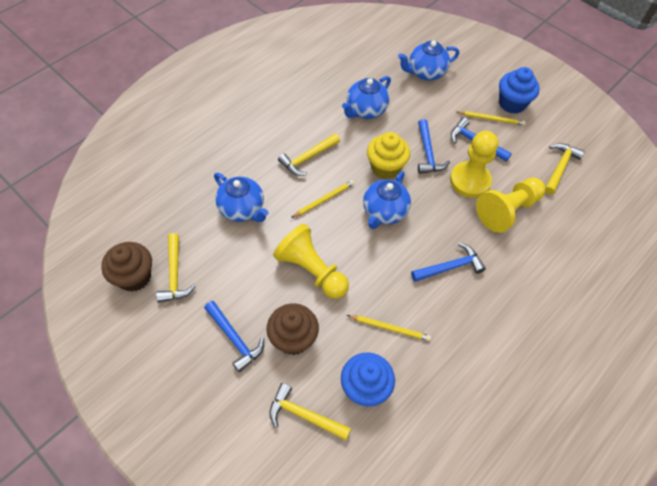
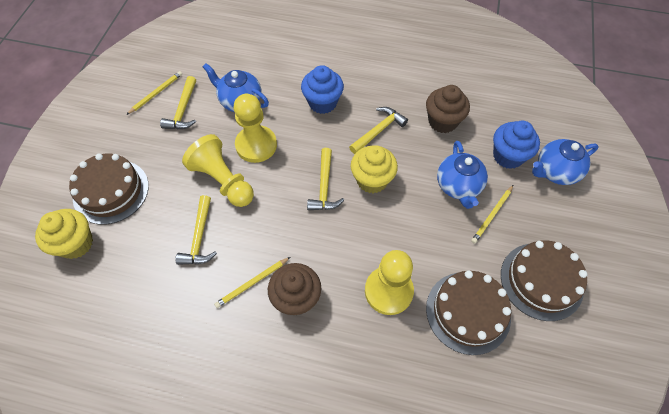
blue hammer: [204,301,264,372] [411,243,486,282] [418,119,450,174] [451,117,512,162] = 4 -> none = 0
blue teapot: [214,173,269,222] [342,76,391,119] [363,171,411,229] [398,41,459,80] = 4 -> [203,63,269,112] [437,141,488,209] [532,139,598,185] = 3
brown cake: none = 0 -> [69,154,149,225] [426,271,511,355] [501,241,587,321] = 3
yellow cupcake: [367,132,410,179] = 1 -> [35,209,93,259] [351,145,398,193] = 2

